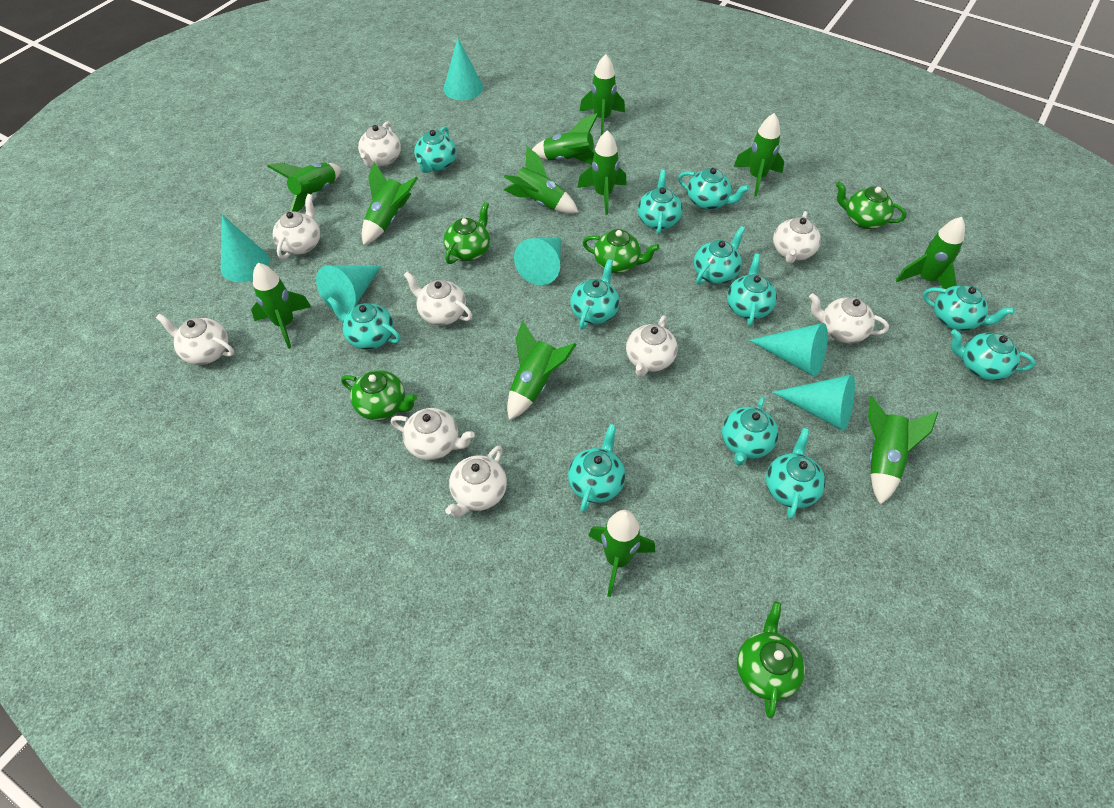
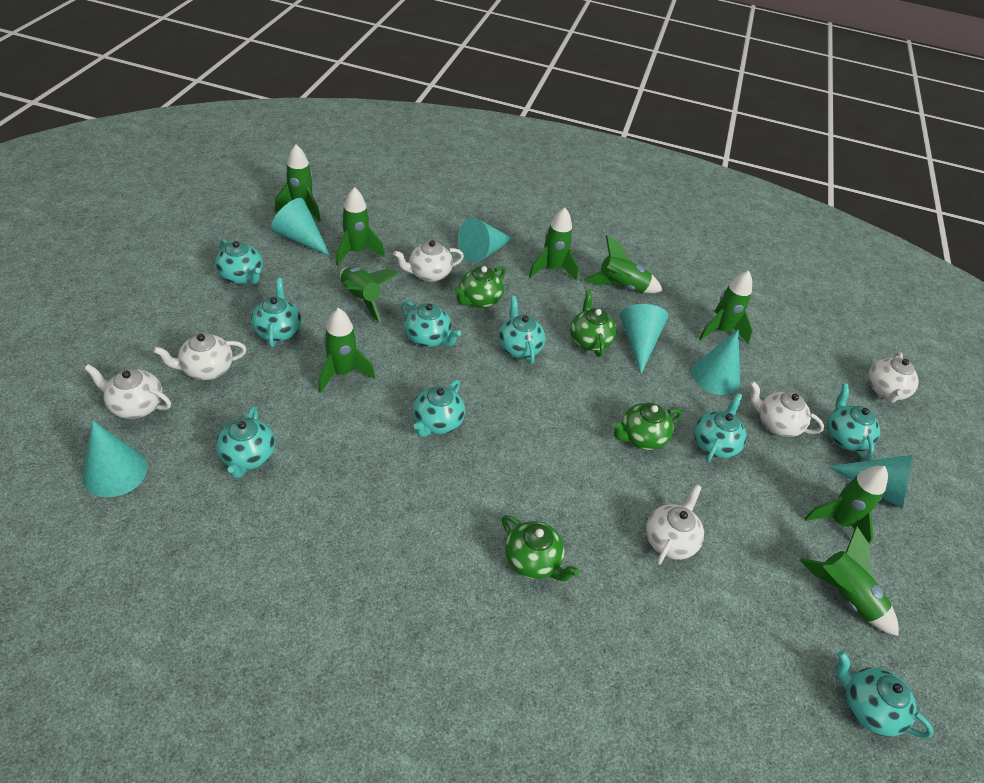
green rocket: [251,263,311,349] [267,162,341,212] [362,162,418,245] [504,146,579,213] [507,321,577,420] [532,113,598,165] [577,130,627,215] [579,54,625,136] [588,510,655,597] [734,113,784,197] [868,396,938,505] [896,217,965,289] = 12 -> [275,144,321,222] [318,308,375,393] [336,187,385,266] [340,266,398,323] [529,208,578,281] [584,235,663,293] [699,271,753,344] [800,526,899,636] [804,466,888,545] = 9
green teapot: [341,370,417,420] [444,202,490,264] [582,229,659,273] [737,602,805,718] [836,182,907,229] = 5 -> [455,266,505,308] [502,515,580,581] [570,290,617,357] [612,403,682,450] = 4
turquoise teapot: [327,296,401,350] [414,126,457,173] [568,424,625,513] [570,259,619,330] [638,170,683,235] [678,168,750,210] [694,226,745,285] [722,397,778,466] [727,253,777,326] [766,428,825,519] [923,285,1014,331] [951,329,1036,381] = 12 -> [215,239,263,284] [216,406,275,479] [251,278,301,348] [402,301,461,347] [413,380,465,437] [498,296,546,364] [694,393,747,462] [827,384,880,460] [835,651,934,738] = 9
white teapot: [156,314,234,365] [273,194,320,259] [358,121,401,168] [391,408,475,460] [404,271,472,325] [445,446,507,517] [626,315,678,377] [773,211,821,264] [809,293,889,343] = 9 -> [84,364,171,419] [153,333,247,380] [393,240,464,282] [646,484,704,565] [750,381,824,437] [868,352,919,403] = 6

